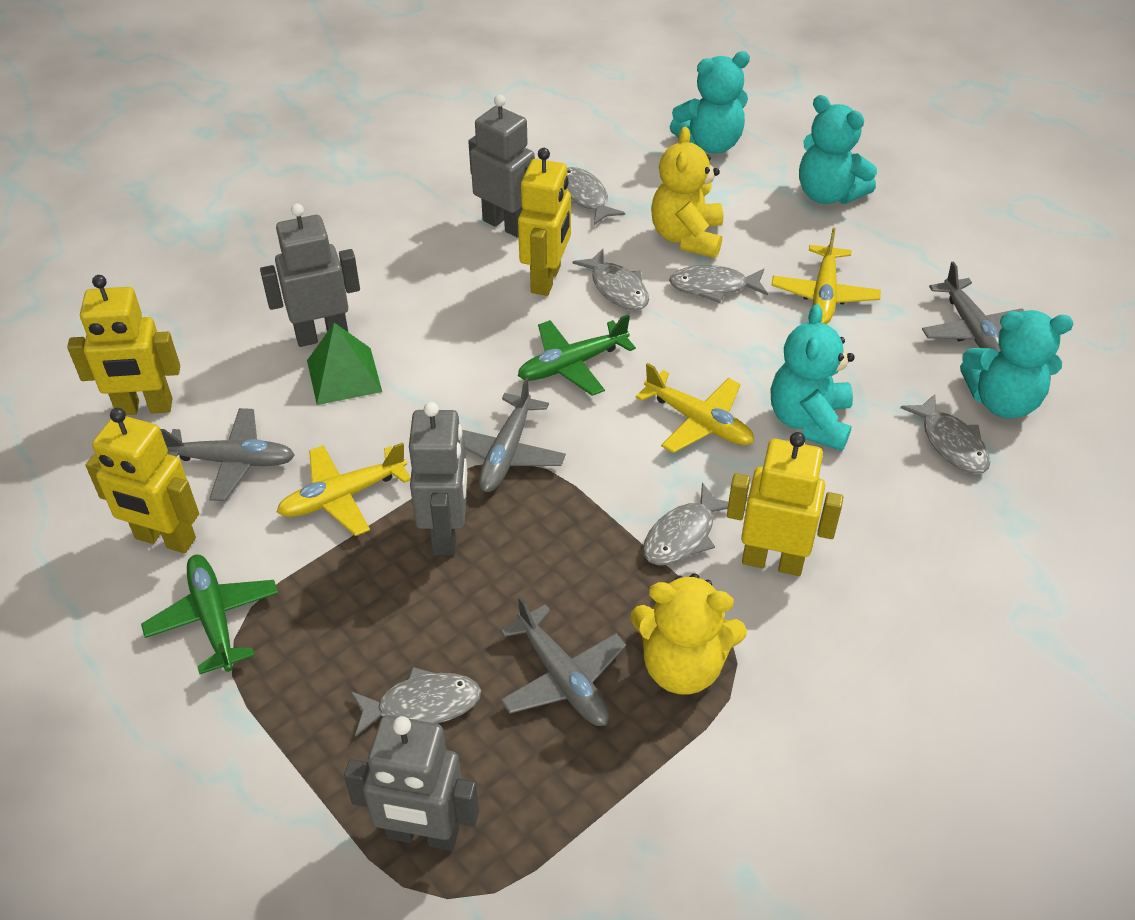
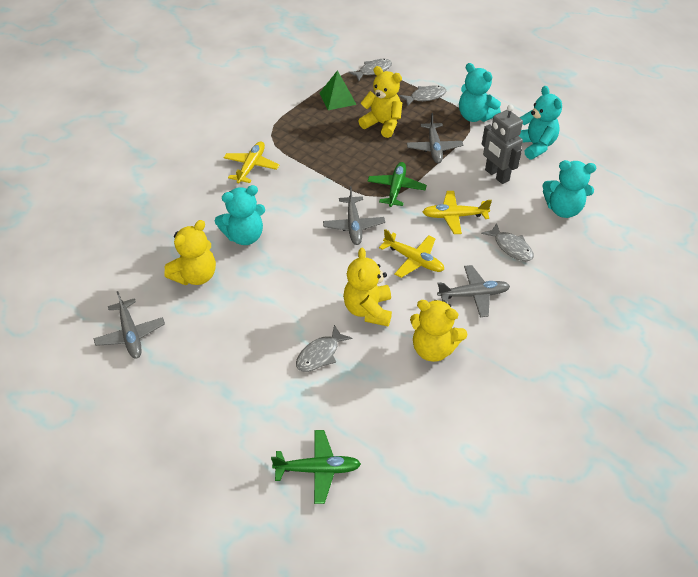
grey fish: [350,667,481,737] [567,167,625,225] [572,249,649,311] [643,483,729,565] [669,265,768,303] [901,394,990,474] = 6 -> [296,325,352,372] [349,59,392,81] [399,85,446,106] [481,223,534,261] = 4
grey robot: [260,203,360,347] [344,715,479,851] [409,402,468,555] [468,94,535,238] = 4 -> [482,104,523,184] = 1
yellow robot: [67,275,180,415] [86,408,199,553] [518,148,571,296] [727,432,843,576] = 4 -> none = 0
yellow teddy bear: [630,573,747,695] [651,127,723,258] = 2 -> [164,220,216,285] [343,247,392,326] [358,66,402,138] [410,300,468,362] = 4

